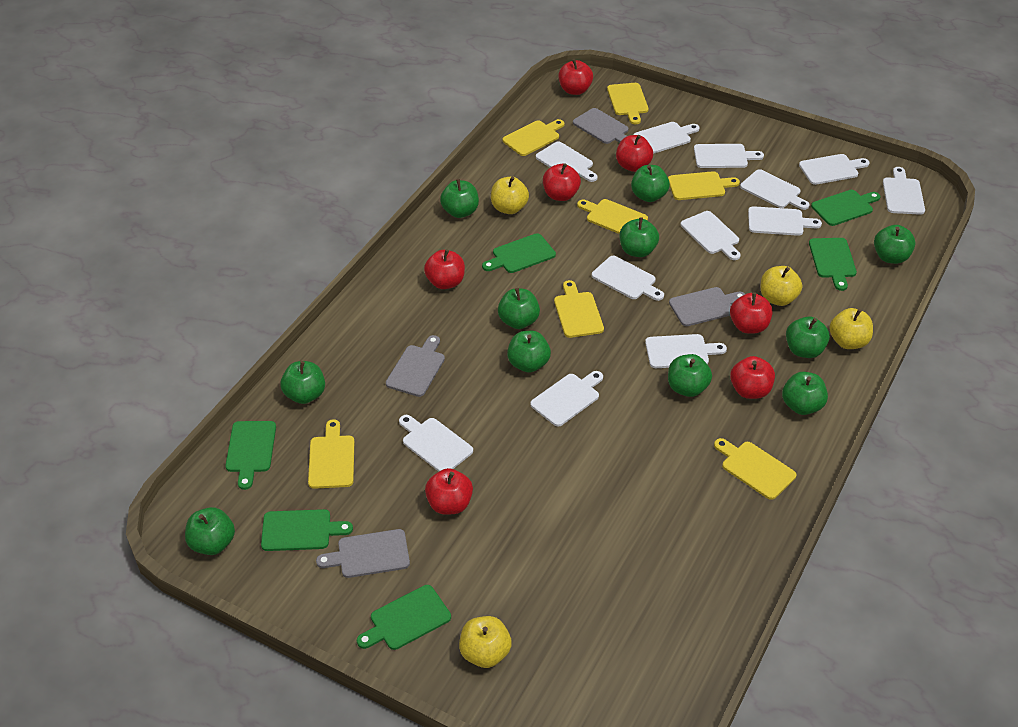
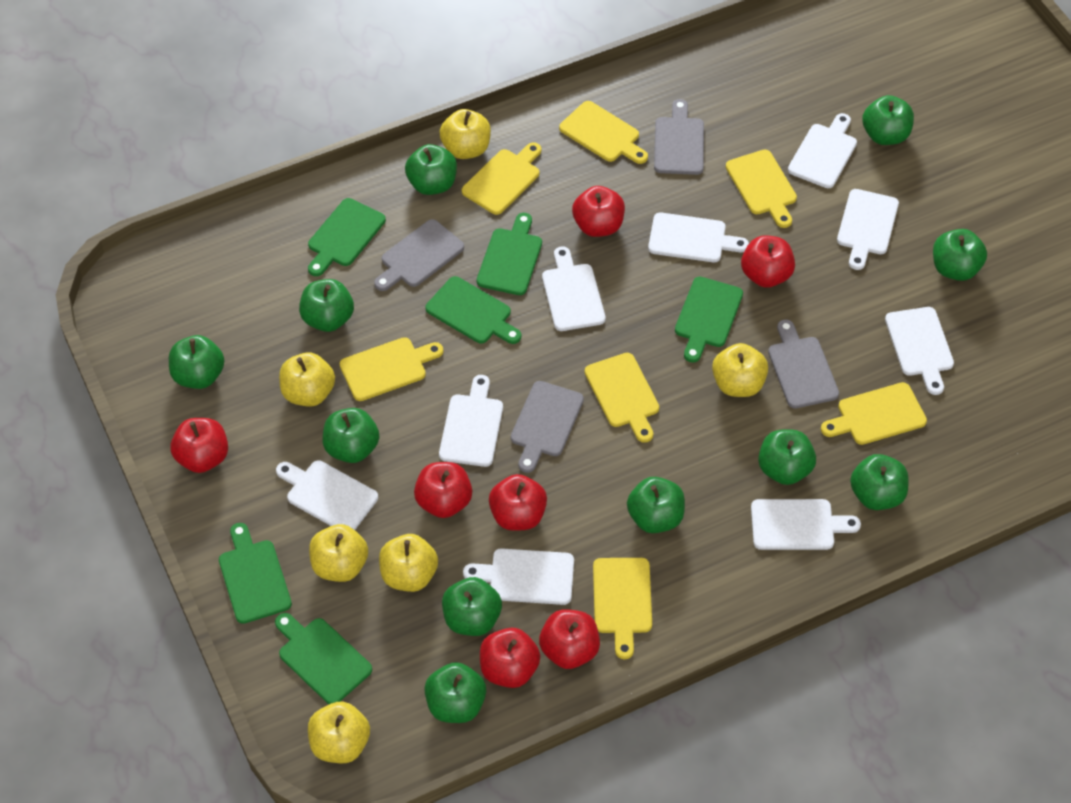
white cutting board: [399,415,473,472] [530,371,603,426] [536,141,598,182] [592,256,664,301] [633,122,700,154] [645,334,727,368] [681,211,741,260] [694,144,764,168] [740,169,810,210] [748,206,822,236] [799,154,870,185] [883,167,925,215] = 12 -> [276,460,378,530] [439,375,503,467] [463,548,574,605] [542,247,606,331] [648,212,749,262] [751,499,861,550] [788,113,857,188] [837,189,899,270] [885,307,954,395] = 9
yellow apple: [459,616,512,668] [491,177,529,214] [761,266,802,306] [829,308,873,349] = 4 -> [279,352,335,407] [308,701,370,763] [309,524,368,582] [379,534,438,592] [440,109,491,159] [712,343,768,397] = 6

